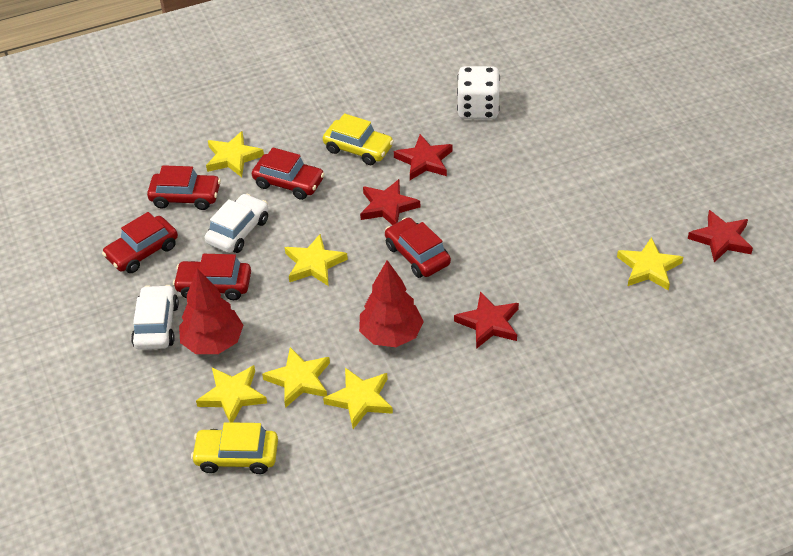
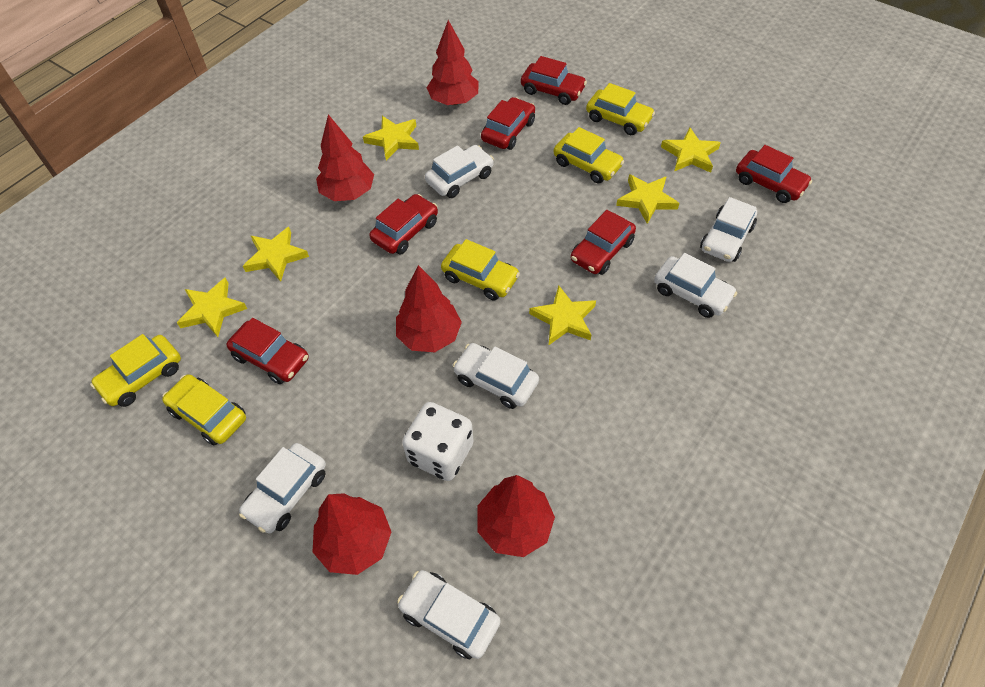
red car: [102,212,178,273] [147,165,221,210] [173,254,251,300] [252,148,325,200] [385,217,451,278] = 5 -> [226,318,309,384] [369,194,438,255] [481,97,535,150] [521,56,587,105] [571,210,636,275] [736,145,812,203] = 6
red star: [360,179,420,225] [394,134,453,180] [454,291,519,349] [688,210,753,262] = 4 -> none = 0
red tree: [179,268,243,354] [359,260,424,347] = 2 -> [313,493,391,575] [316,114,374,201] [396,265,462,352] [427,20,479,105] [477,475,555,557] = 5
white car: [131,285,179,350] [205,194,268,253] = 2 -> [239,443,326,534] [397,570,501,659] [425,145,494,198] [453,343,539,409] [654,253,737,318] [700,197,757,262] = 6
yellow car: [191,422,278,474] [323,113,394,165] = 2 -> [90,334,181,407] [162,374,246,445] [441,239,520,300] [554,127,624,183] [586,83,655,135] = 5

